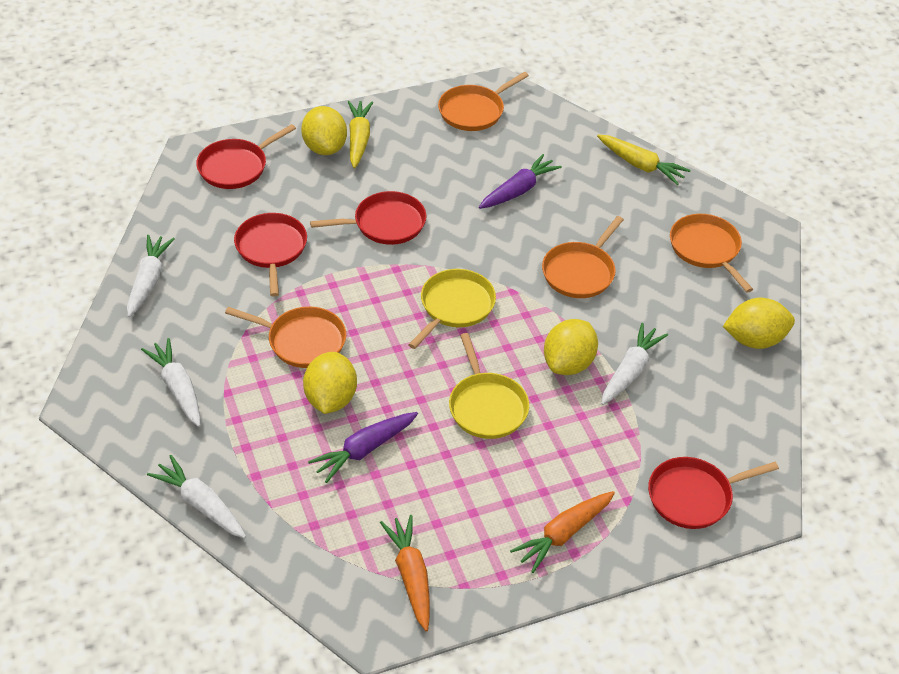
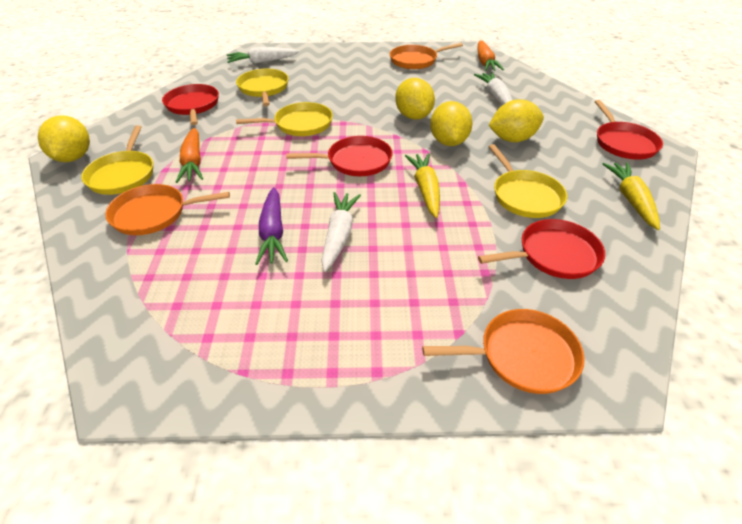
orange pan: [225,306,346,368] [438,72,529,131] [542,216,624,298] [670,214,753,293] = 4 -> [105,184,230,235] [390,43,463,69] [422,309,585,394] = 3
purple carrot: [308,412,418,483] [479,154,562,209] = 2 -> [255,187,288,265] = 1
white carrot: [127,235,175,317] [141,338,201,427] [147,455,246,538] [601,323,668,405] = 4 -> [227,47,299,64] [321,192,361,272] [474,72,512,105] = 3
yellow pan: [408,269,496,349] [449,333,529,439] = 2 -> [81,125,153,195] [236,68,289,106] [236,102,333,136] [488,144,567,218] = 4

